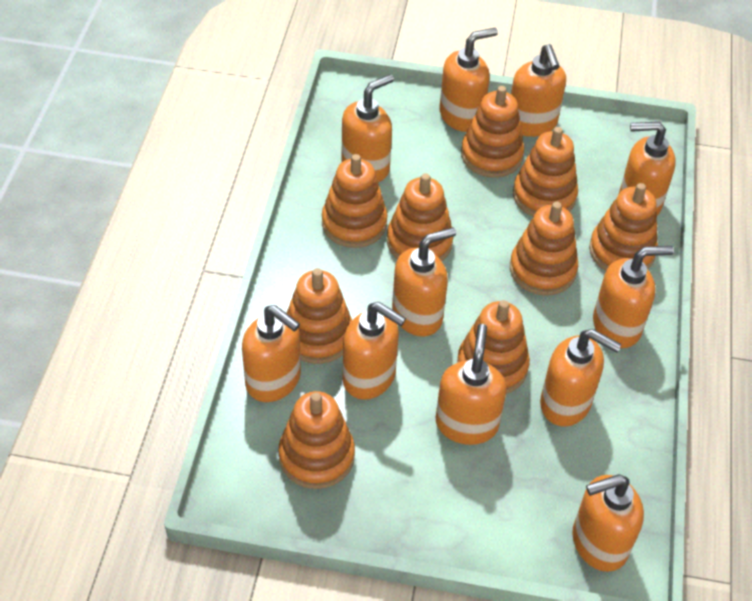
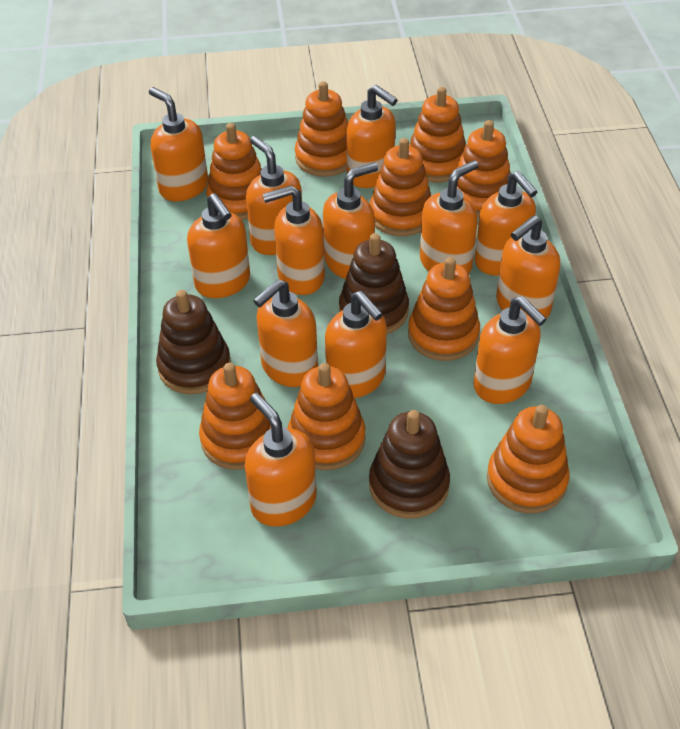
brown stacking toy: none = 0 -> [156,290,231,394] [339,233,409,334] [369,410,450,519] = 3
orange soap dispenser: [242,305,301,402] [341,74,394,182] [342,302,406,400] [392,227,456,337] [436,324,507,445] [439,28,498,132] [511,44,566,137] [540,329,622,427] [572,474,644,572] [593,246,674,348] [619,121,676,215] = 11 -> [149,87,208,201] [187,193,250,298] [245,393,317,527] [246,136,302,255] [253,279,318,387] [263,185,325,295] [323,162,378,279] [325,291,387,398] [347,85,398,188] [420,160,479,273] [474,296,547,404] [475,171,538,276] [496,216,560,318] = 13

